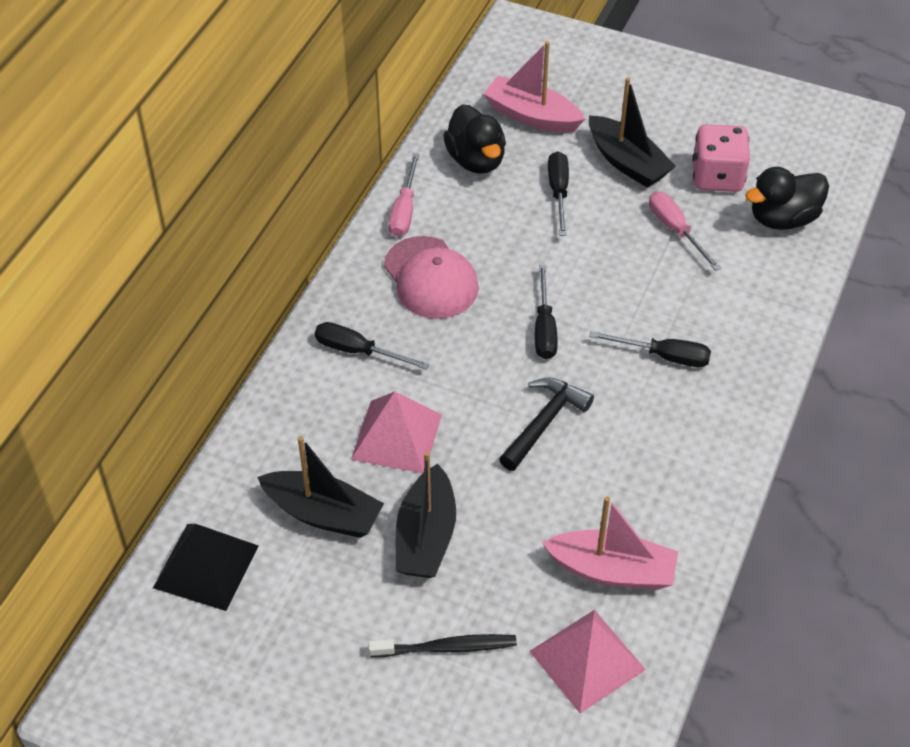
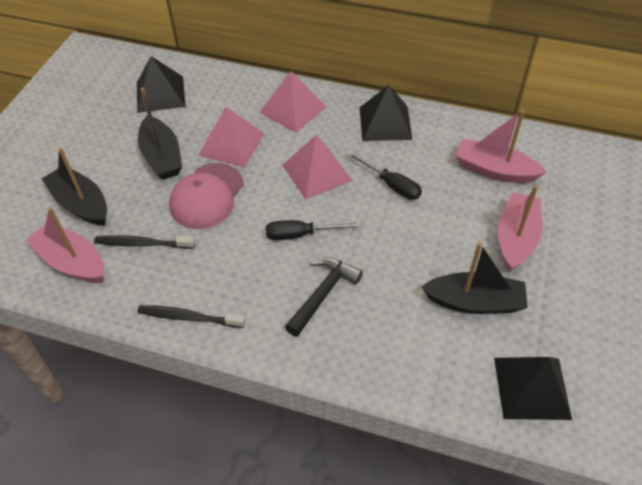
black duck: [443,104,506,174] [745,167,829,230] = 2 -> none = 0
black pyramid: [153,524,259,611] = 1 -> [137,56,186,113] [360,85,412,141] [494,357,572,420] = 3
black screwdriver: [315,322,430,370] [535,264,558,359] [548,151,569,236] [589,331,711,367] = 4 -> [266,220,362,240] [346,151,422,200] = 2
black toothbrush: [368,634,517,657] = 1 -> [94,235,195,249] [137,305,245,328] = 2
pink boat: [483,41,585,133] [542,496,678,590] = 2 -> [26,207,104,283] [455,110,546,183] [498,185,542,272] = 3
pink dice: [692,124,750,192] = 1 -> none = 0
pink pyramid: [351,391,442,473] [530,610,646,713] = 2 -> [198,106,264,167] [260,71,326,133] [283,135,352,199] = 3
pink screwdriver: [389,153,420,237] [649,192,721,271] = 2 -> none = 0

